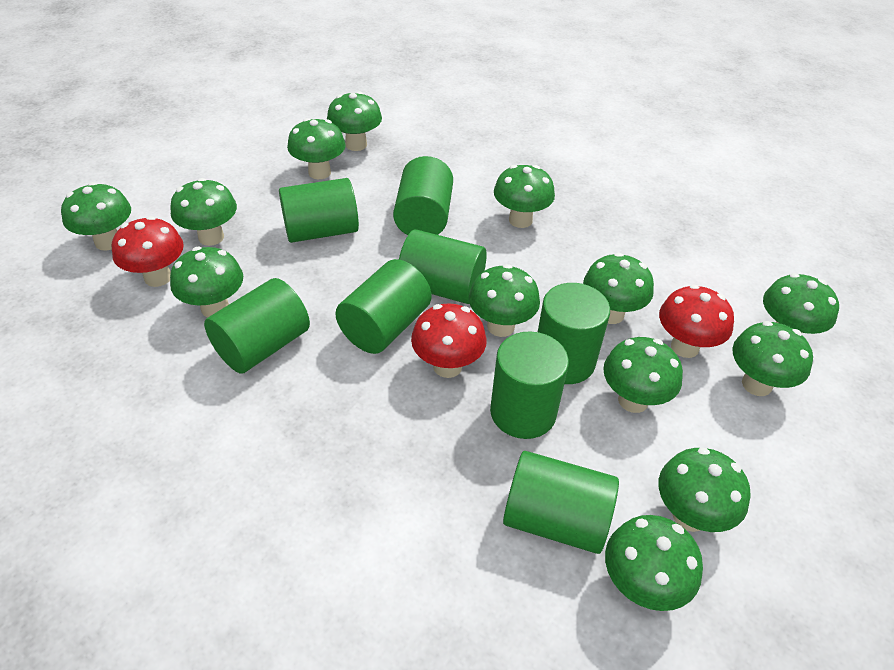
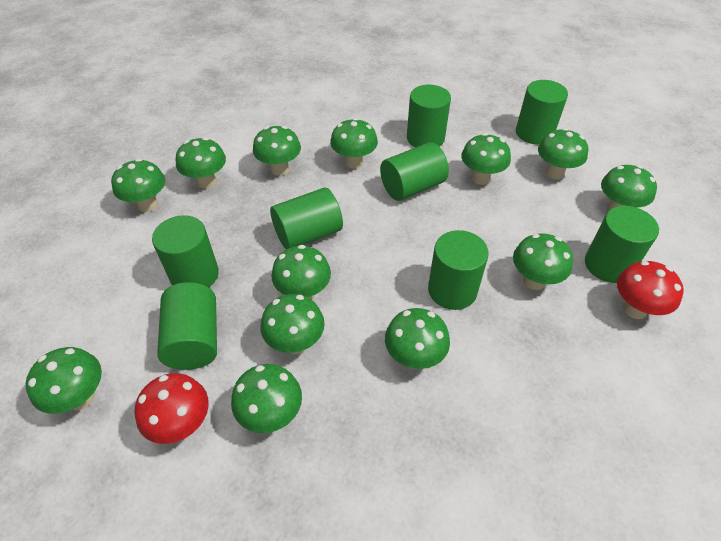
red mushroom: [112,216,184,287] [411,303,487,378] [659,284,734,358] = 3 -> [135,373,209,444] [617,261,684,319] = 2

